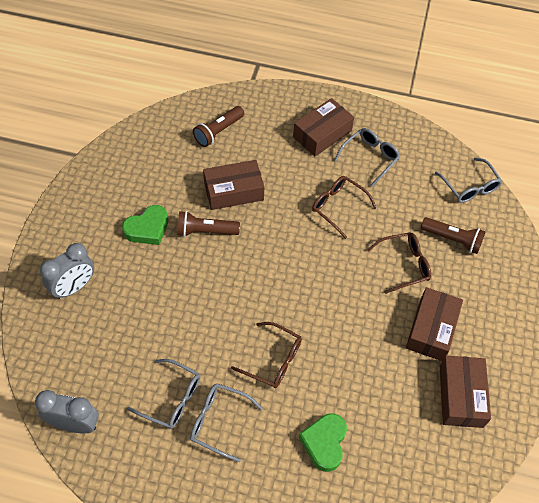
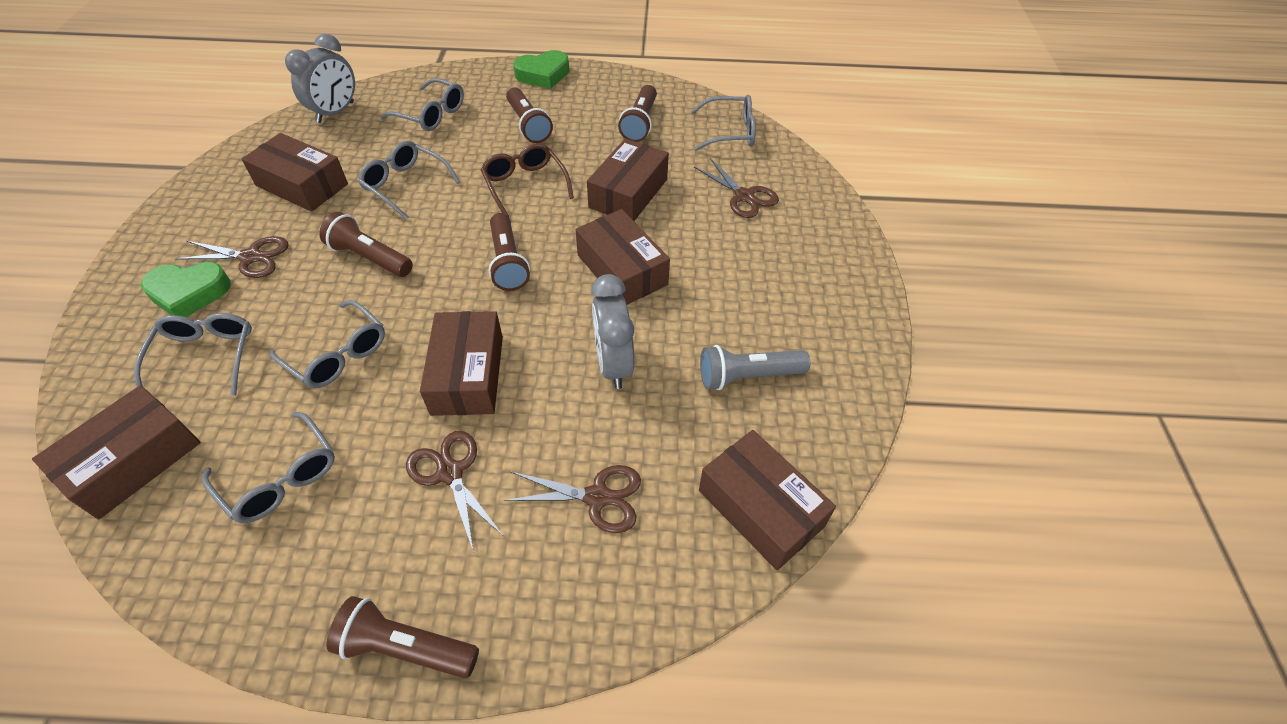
brown box: [203,160,264,210] [293,98,354,157] [406,287,463,361] [440,356,491,428] = 4 -> [32,385,201,519] [242,133,348,212] [420,311,503,416] [575,209,670,305] [587,138,669,221] [699,430,836,570] = 6
brown flashlight: [177,211,240,237] [193,106,244,147] [421,217,486,254] = 3 -> [319,212,413,277] [326,596,479,678] [489,213,530,291] [506,87,553,143] [618,85,657,142] = 5
brown glasses: [231,322,302,388] [312,176,377,239] [367,232,431,294] = 3 -> [481,143,574,217] = 1
brown scissors: none = 0 -> [175,236,289,278] [406,431,502,553] [504,465,641,533] [694,158,779,218] = 4
grey flashlight: none = 0 -> [700,345,810,390] = 1
grey glasses: [127,359,200,429] [190,383,263,462] [335,128,400,187] [435,158,502,203] = 4 -> [134,313,252,396] [202,412,335,523] [269,300,385,388] [358,141,460,220] [380,78,464,131] [691,95,756,151] = 6

